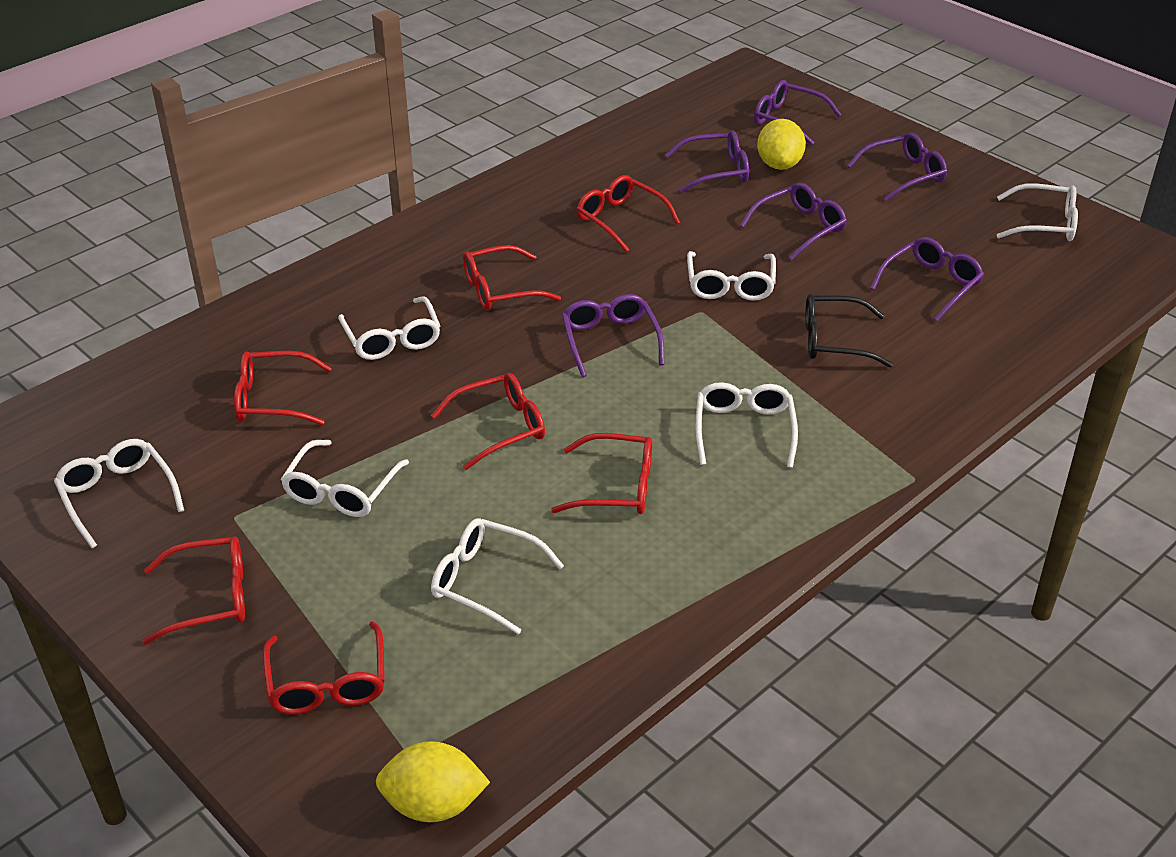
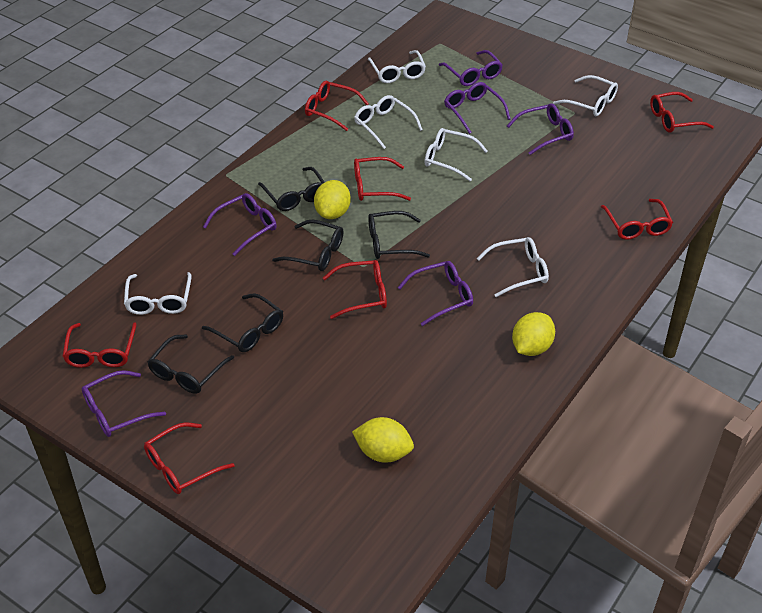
black glasses: [805,294,893,368] = 1 -> [148,334,234,394] [202,293,283,352] [258,167,325,211] [272,220,343,271] [368,211,430,259] = 5
white glasses: [54,439,184,548] [281,440,409,517] [338,296,440,360] [431,518,564,635] [687,251,776,301] [696,382,798,468] [997,183,1078,241] = 7 -> [124,272,192,315] [354,95,423,149] [368,50,426,83] [424,128,488,181] [477,237,549,297] [553,75,618,116] = 6
yellow lemon: [376,741,490,822] [757,119,806,170] = 2 -> [314,180,351,219] [352,417,414,463] [512,312,555,356] = 3

